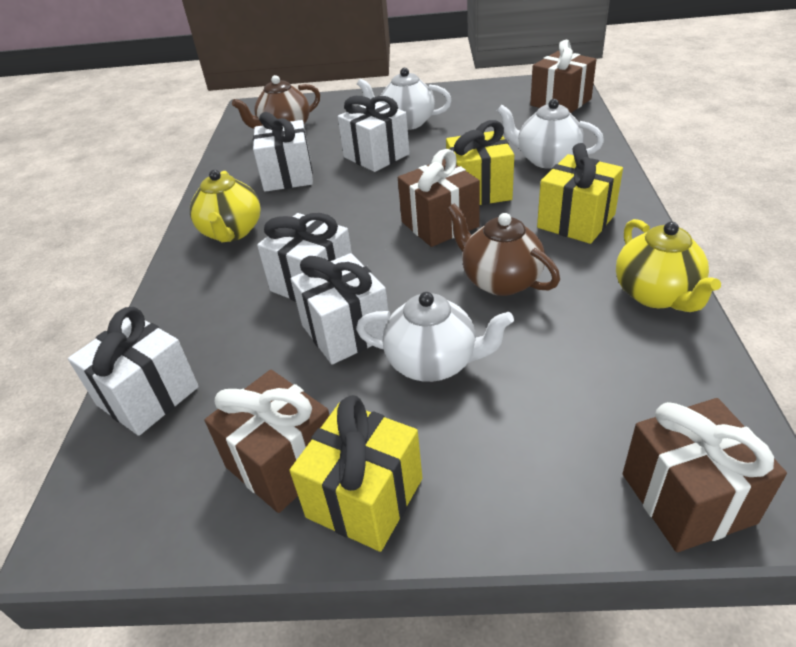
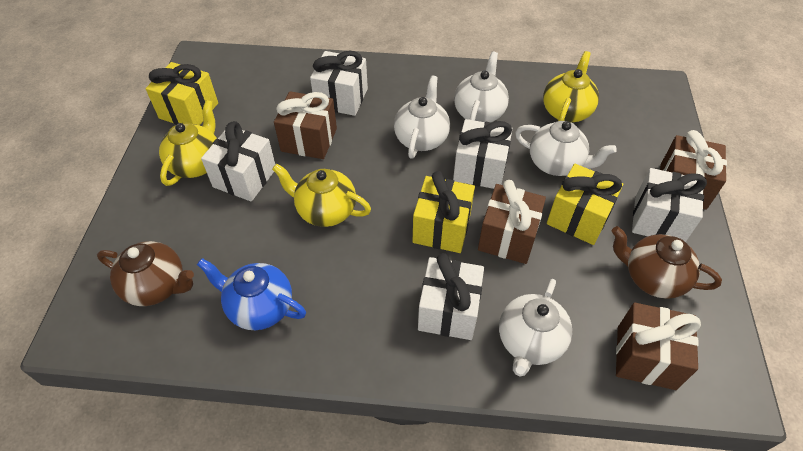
blue teapot: none = 0 -> [197,258,306,330] = 1
white teapot: [356,292,514,382] [357,68,452,130] [497,99,604,169] = 3 -> [394,75,450,159] [454,51,509,122] [499,279,572,376] [515,121,617,176] = 4
yellow teapot: [190,170,261,242] [616,219,721,312] = 2 -> [159,100,217,186] [272,164,371,227] [543,51,599,122] = 3

